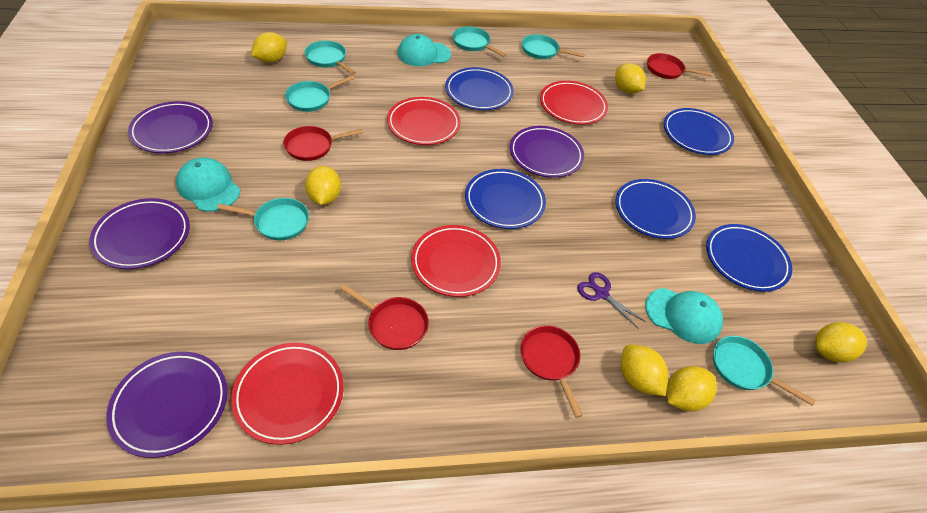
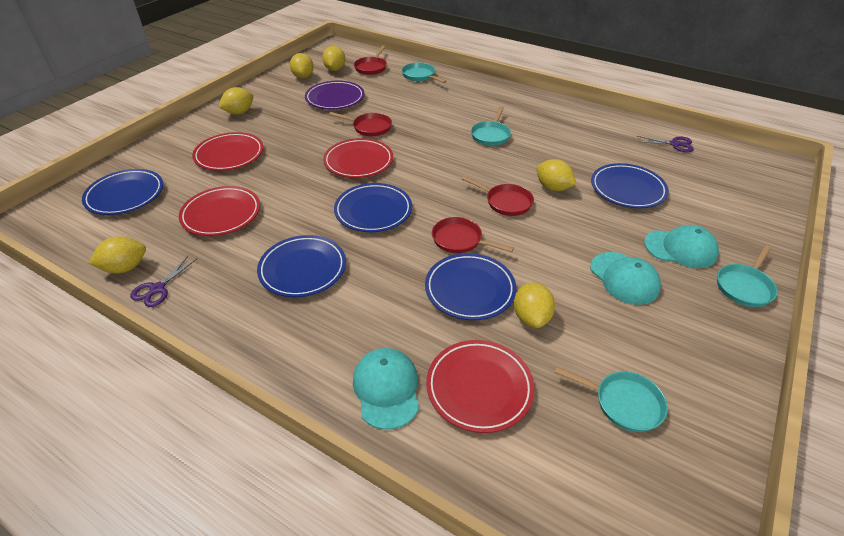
purple plate: [89,198,190,269] [106,351,227,458] [128,101,213,153] [510,126,584,178] = 4 -> [305,81,365,110] = 1
purple scissors: [577,272,646,329] = 1 -> [130,256,197,307] [637,136,694,152] = 2
turquoise pan: [217,198,309,240] [285,75,355,112] [305,41,356,75] [453,26,507,57] [522,34,585,59] [713,336,816,406] = 6 -> [402,63,447,83] [471,106,511,146] [554,366,668,432] [717,245,778,307] = 4

